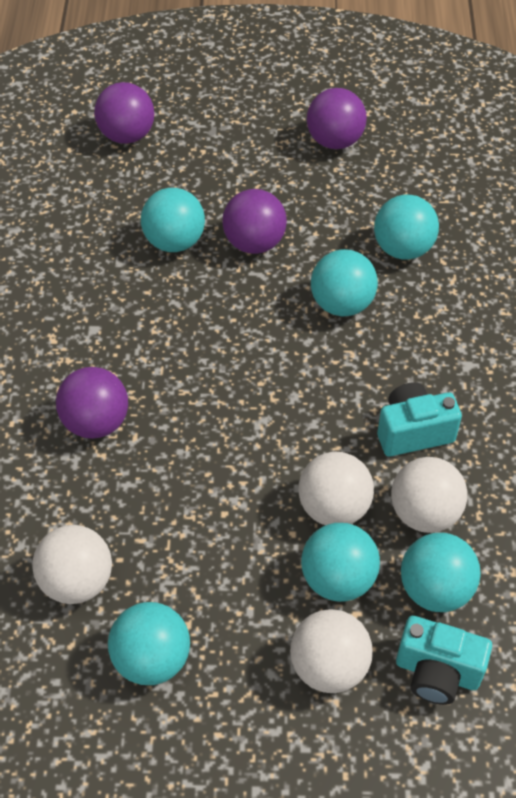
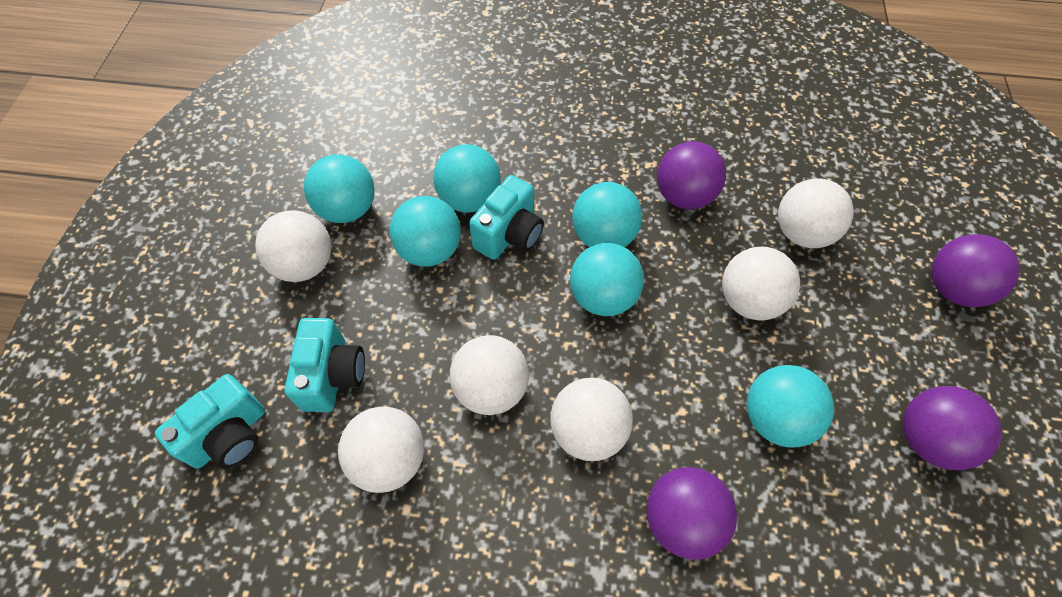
turquoise camera: [377,382,462,457] [396,616,492,705] = 2 -> [155,374,265,469] [285,318,365,412] [469,175,544,260] = 3
white ball: [32,525,112,604] [290,609,373,693] [298,452,374,525] [391,457,467,533] = 4 -> [255,210,331,282] [338,406,424,493] [450,335,529,415] [550,378,633,461] [722,247,800,321] [778,178,854,248] = 6

